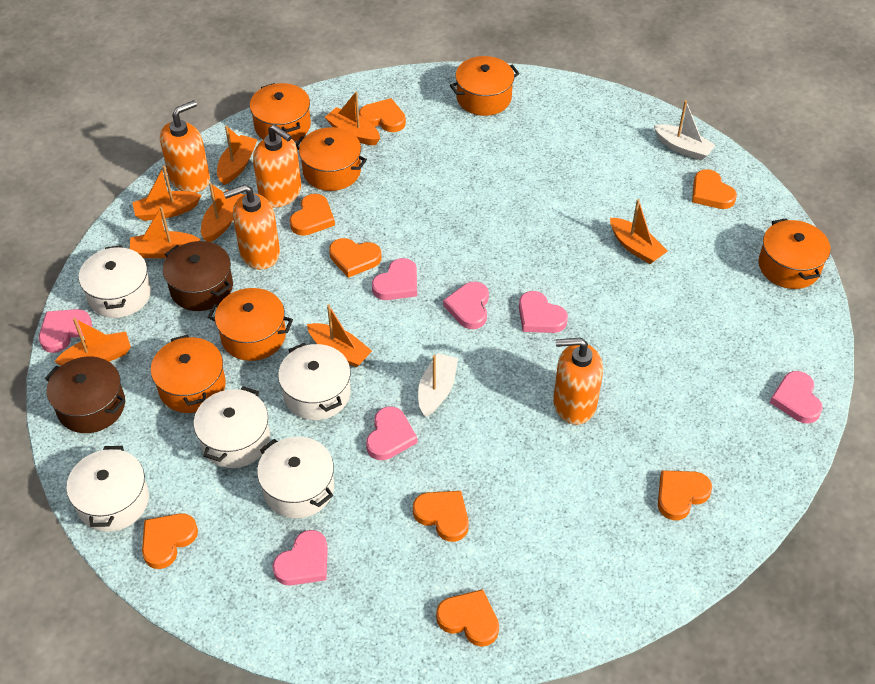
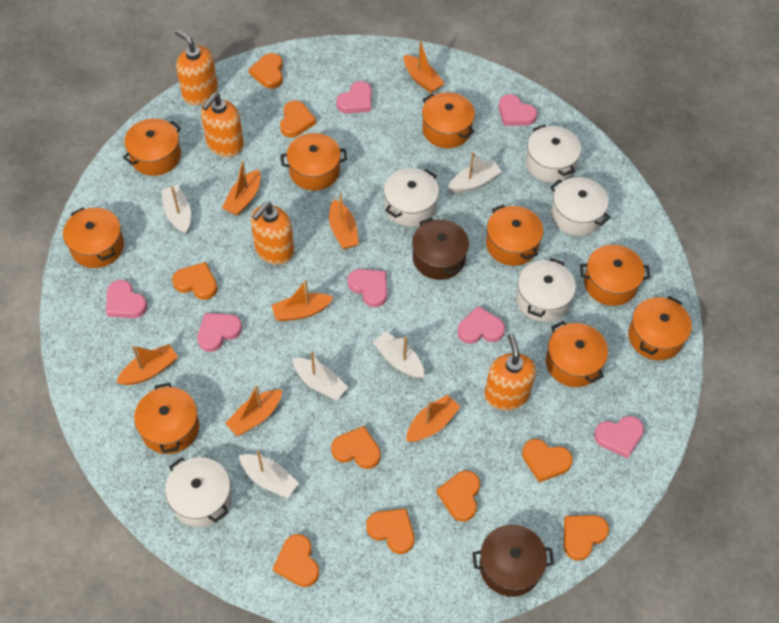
orange boat: [54,318,131,366] [130,207,200,258] [132,166,201,221] [201,183,243,242] [217,126,258,185] [307,305,372,367] [325,91,380,145] [610,199,668,264] = 8 -> [116,344,178,385] [222,161,261,216] [225,385,282,436] [271,280,334,322] [329,194,359,249] [404,41,445,93] [406,394,460,442] = 7
orange heart: [142,513,198,569] [290,194,335,236] [329,238,382,278] [359,98,406,132] [413,491,469,542] [436,589,499,647] [658,470,712,520] [692,169,737,209] = 8 -> [172,262,218,300] [249,53,283,89] [273,534,319,587] [280,101,316,137] [331,426,381,469] [366,508,414,554] [436,470,480,521] [522,439,573,483] [564,515,609,561] = 9
orange pot: [151,335,226,413] [208,288,293,361] [250,83,311,142] [296,127,367,191] [450,56,520,116] [758,218,831,289] = 6 -> [63,207,124,268] [123,119,181,176] [134,383,199,454] [281,133,347,190] [422,92,475,148] [486,204,543,266] [546,321,608,387] [580,245,650,306] [628,296,692,360] = 9
white boat: [418,353,458,417] [654,100,716,160] = 2 -> [161,185,191,235] [239,450,299,498] [292,351,348,400] [373,331,425,379] [448,152,502,193] = 5

